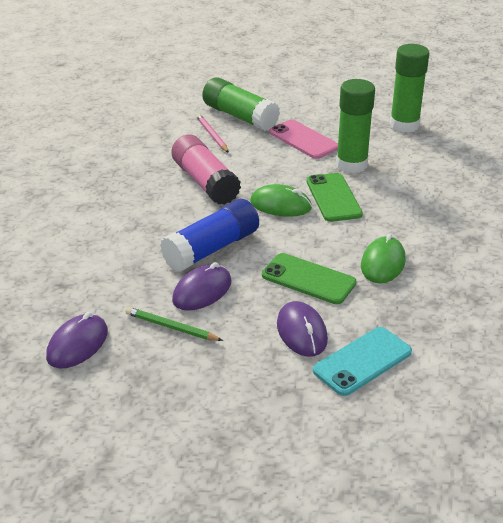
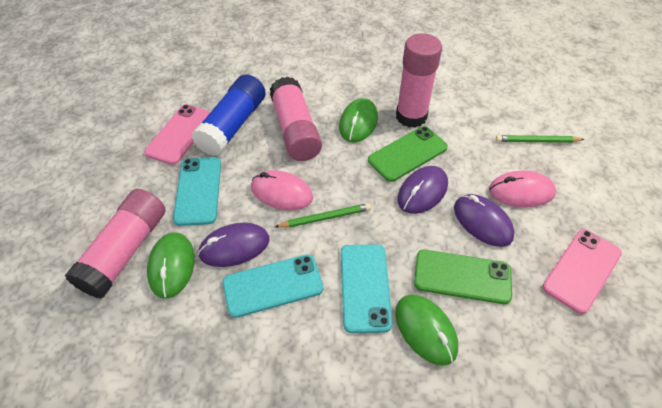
green glue stick: [202,77,280,131] [336,79,375,173] [390,44,429,133] = 3 -> none = 0
green mouse: [250,184,312,217] [361,233,406,283] = 2 -> [147,232,195,299] [339,98,378,143] [395,294,458,366] = 3
green pencil: [126,307,223,341] = 1 -> [275,203,371,228] [496,135,585,143] = 2
pink glue stick: [171,135,241,205] = 1 -> [65,189,166,299] [270,77,322,161] [396,33,442,128] = 3
pink mouse: none = 0 -> [251,170,313,210] [489,171,556,208] = 2
pink pencil: [196,114,229,153] = 1 -> none = 0
pink phone: [269,120,338,159] = 1 -> [144,105,211,165] [542,229,622,314] = 2
turquoise phone: [313,327,412,396] = 1 -> [173,157,221,226] [222,254,323,318] [341,244,393,333] = 3

